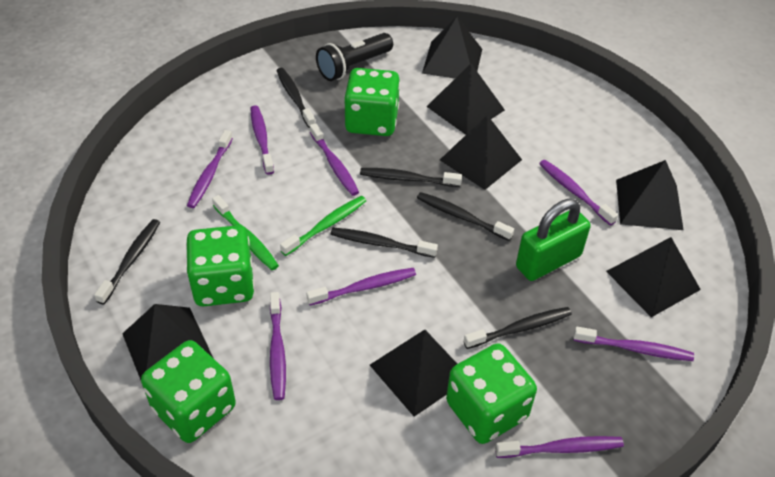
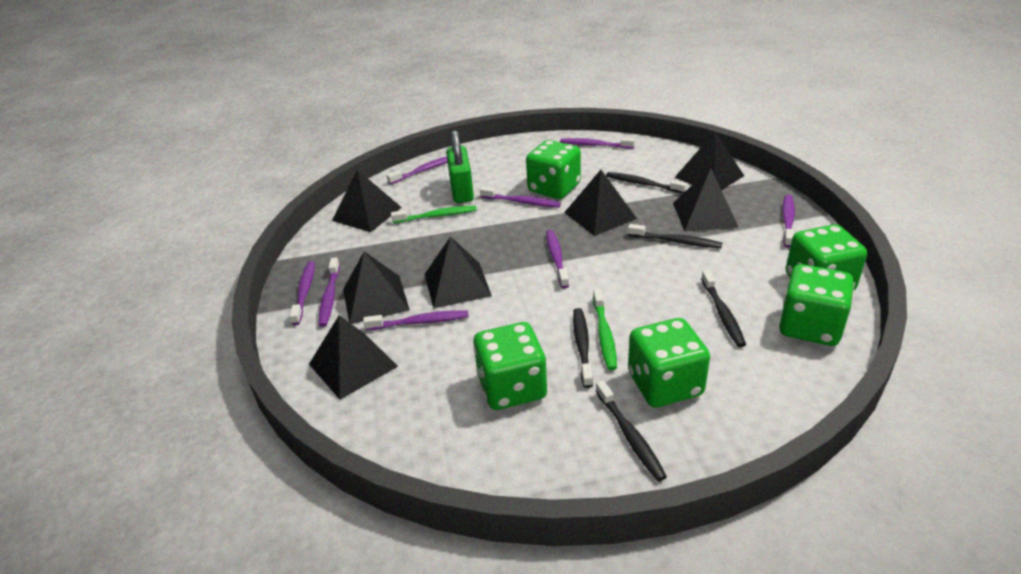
black flashlight: [316,33,393,81] = 1 -> none = 0
black toothbrush: [94,219,160,305] [276,68,315,128] [331,228,438,258] [360,168,462,187] [417,192,514,241] [464,307,572,349] = 6 -> [573,308,593,388] [596,380,667,481] [606,172,687,194] [628,224,722,248] [701,270,746,347] = 5
green dice: [141,340,236,443] [186,225,254,307] [344,68,400,136] [446,343,537,444] = 4 -> [473,322,547,410] [526,140,581,199] [628,318,710,407] [779,264,854,346] [786,224,867,291] = 5

